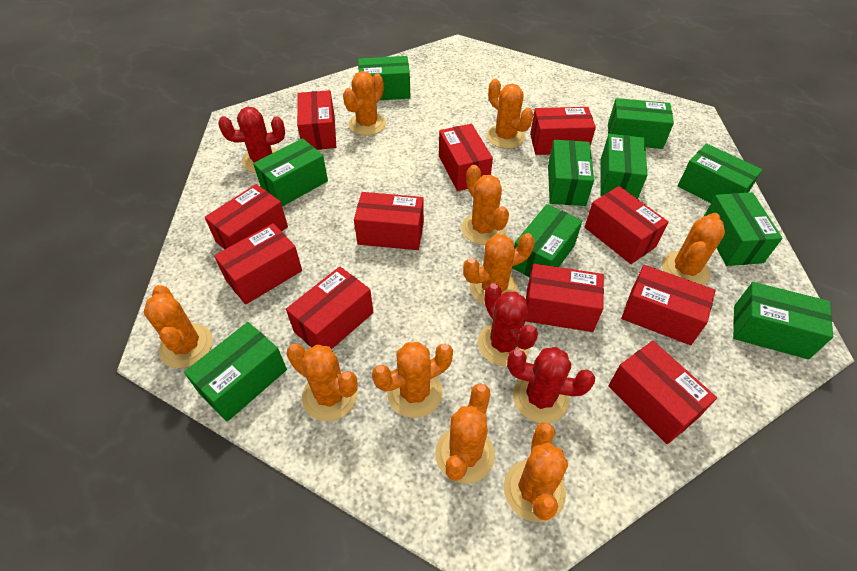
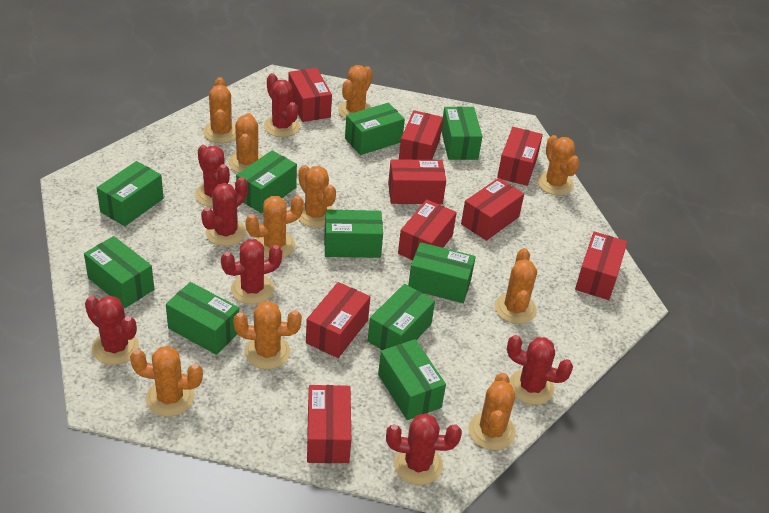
red box: [205,184,288,250] [214,223,302,305] [286,266,374,349] [297,90,336,150] [354,192,424,250] [439,124,493,191] [526,264,604,332] [530,107,596,155] [585,186,669,264] [608,341,717,444] [621,265,716,345] = 11 -> [288,68,332,122] [306,282,370,358] [307,385,351,463] [388,159,446,204] [398,200,457,260] [399,110,443,160] [461,178,524,241] [497,127,543,186] [575,231,627,300] = 9
red cactus: [218,107,285,173] [478,283,538,366] [507,347,595,423] = 3 -> [85,296,139,365] [195,145,230,207] [201,177,248,246] [221,239,282,304] [264,73,300,137] [386,413,462,485] [507,335,573,405] = 7

